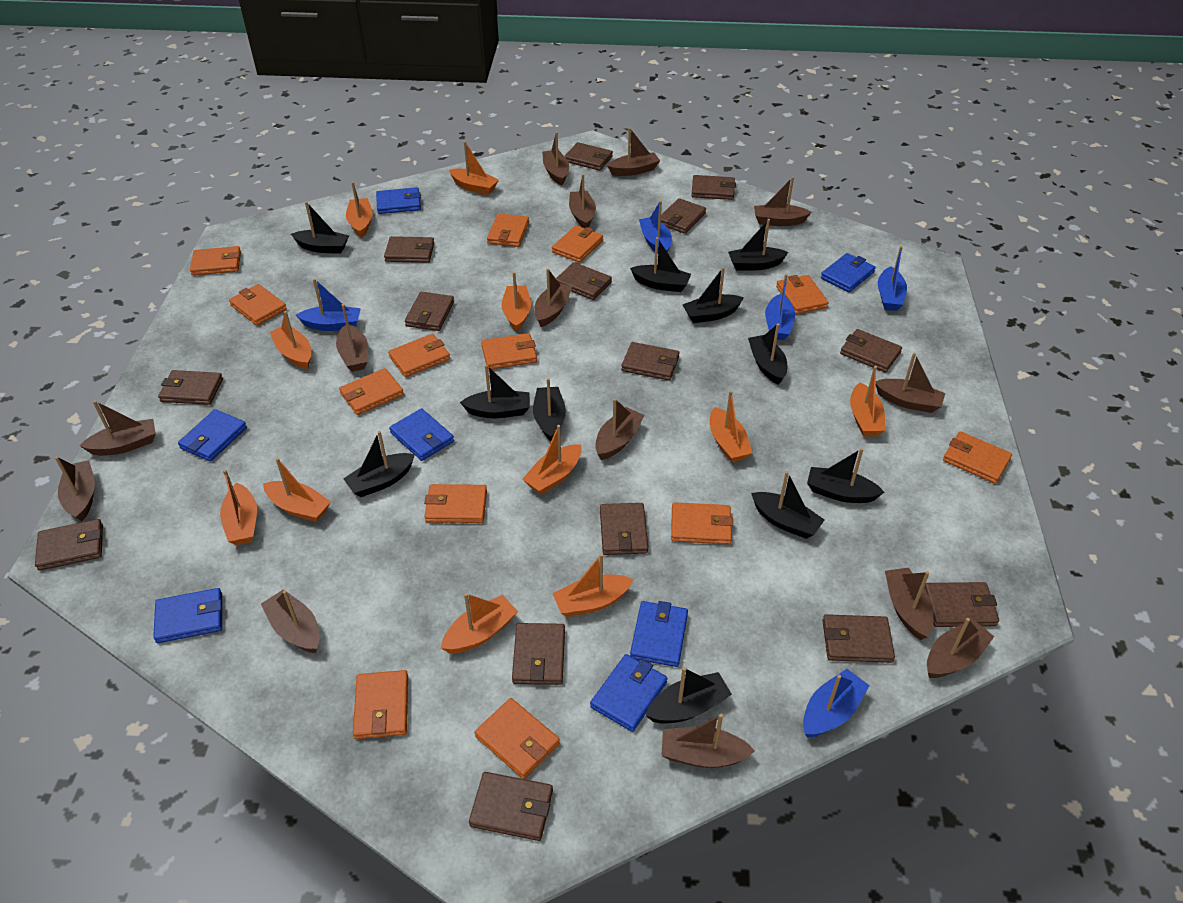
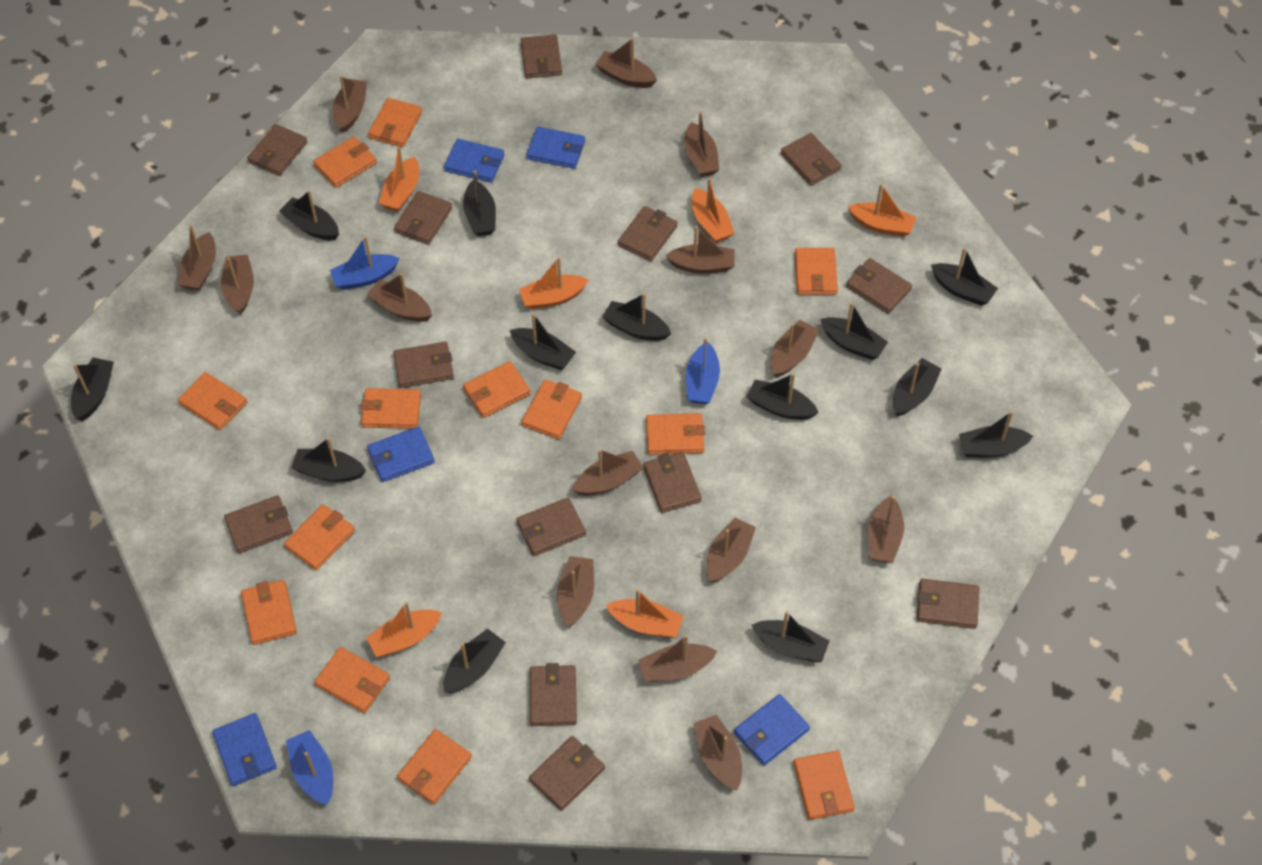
black boat: [291,201,349,254] [343,431,415,497] [460,365,530,418] [533,378,566,441] [630,237,691,292] [645,667,732,724] [683,267,744,323] [728,219,788,271] [748,323,787,385] [751,471,825,539] [807,448,884,503] = 11 -> [71,358,114,421] [279,190,339,240] [291,437,366,482] [443,628,506,693] [463,170,496,236] [510,313,576,370] [602,293,671,341] [747,373,819,420] [751,611,830,662] [820,302,888,360] [893,358,942,416] [931,248,998,306] [959,411,1033,457] = 13
blue boat: [296,279,361,331] [639,201,672,252] [765,274,795,340] [803,669,870,738] [878,246,907,311] = 5 -> [286,730,333,805] [330,236,400,290] [686,337,720,404] = 3
blue wallet: [153,588,222,643] [178,409,247,462] [376,187,421,214] [389,408,454,461] [590,654,668,732] [630,601,688,667] [821,253,876,292] = 7 -> [212,713,277,786] [367,426,435,482] [444,139,505,183] [526,127,585,169] [734,694,810,766] = 5
brown wallet: [35,519,103,571] [158,370,223,405] [384,236,434,263] [405,292,454,331] [469,772,553,841] [512,623,565,685] [556,262,612,300] [565,142,613,171] [600,503,648,555] [621,342,679,381] [661,198,706,234] [691,175,736,200] [822,614,895,663] [840,329,902,373] [924,582,999,627] = 15 -> [224,495,293,553] [247,124,307,176] [393,342,454,388] [394,191,452,245] [516,497,586,556] [520,34,562,78] [529,736,605,811] [530,663,577,726] [618,206,678,261] [643,452,701,513] [781,133,841,186] [846,258,912,314] [917,579,979,629] = 13
orange boat: [220,469,257,545] [263,458,331,522] [270,311,311,369] [346,182,373,238] [441,593,518,653] [449,141,499,195] [502,272,531,332] [522,425,581,495] [552,553,633,617] [710,391,752,463] [850,366,885,437] = 11 -> [366,602,442,657] [379,146,419,212] [519,257,589,309] [606,589,684,638] [692,178,735,243] [848,183,916,237] = 6

